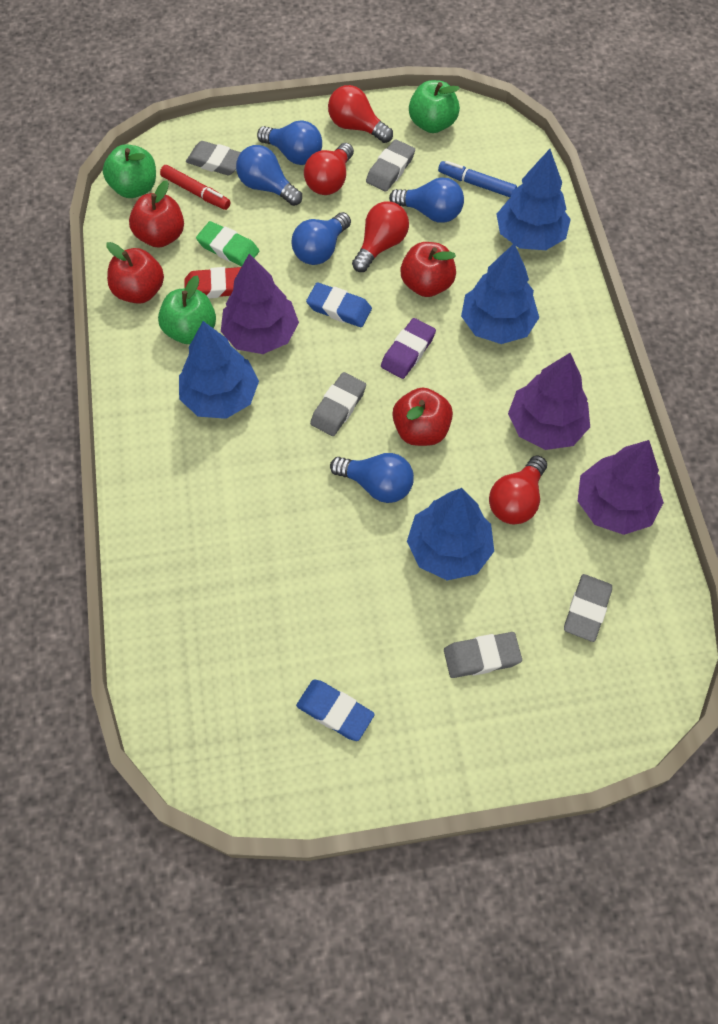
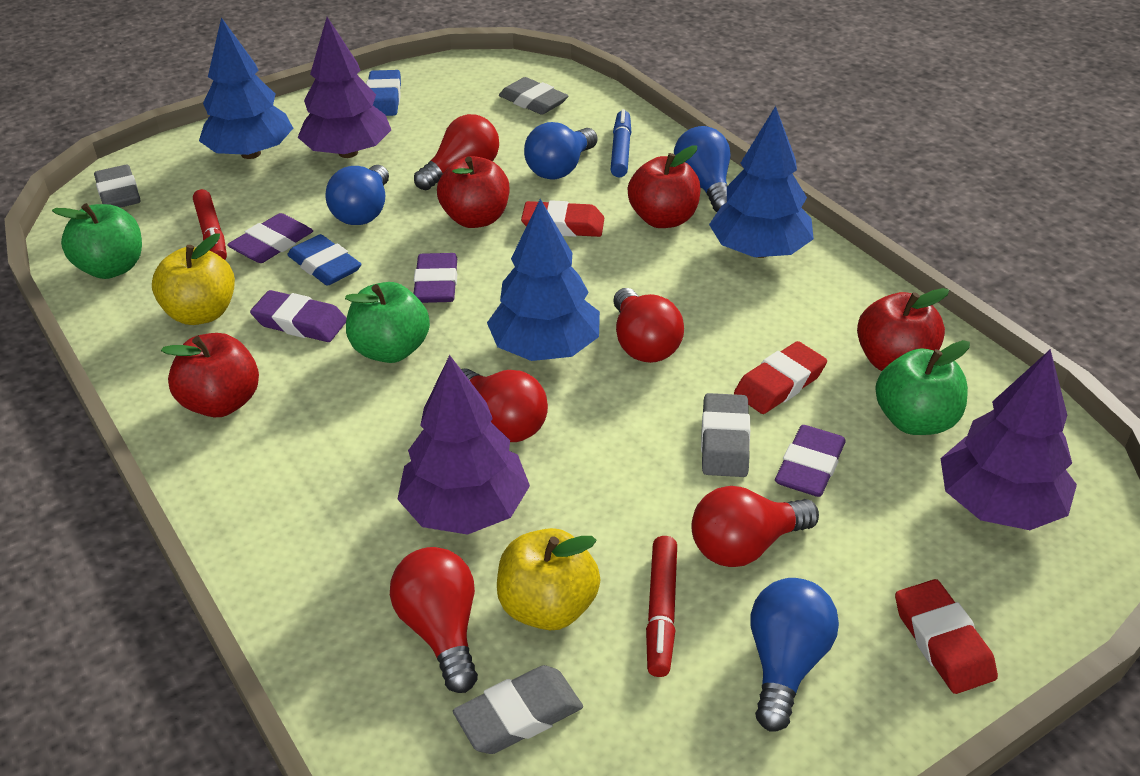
blue light bulb: [236,145,302,206] [257,120,322,165] [292,212,351,265] [330,453,414,503] [389,177,464,223] = 5 -> [325,165,389,225] [524,122,598,179] [674,126,731,212] [750,578,839,731] = 4
blue tree: [179,321,259,419] [407,488,494,581] [461,243,539,344] [496,149,571,250] = 4 -> [199,17,293,159] [487,199,600,361] [709,106,814,258] = 3
green eraser: [196,221,259,266] = 1 -> none = 0
grey eraser: [186,141,241,176] [310,372,366,436] [366,139,415,192] [444,632,522,678] [564,574,612,642] = 5 -> [94,165,141,208] [453,665,583,754] [499,77,569,115] [701,393,750,477] = 4
purple eraser: [381,318,436,379] = 1 -> [227,213,313,263] [250,290,347,342] [414,253,457,303] [775,425,846,497] = 4
red eraser: [184,267,241,299] = 1 -> [521,200,604,237] [734,341,827,414] [895,579,998,694] = 3
red light bulb: [304,143,354,195] [328,85,393,143] [352,201,409,272] [489,456,547,524] = 4 -> [390,547,478,693] [414,114,499,191] [461,369,548,442] [613,288,684,363] [691,486,819,567] = 5
red marker: [160,165,230,210] = 1 -> [193,189,227,260] [646,536,677,677] = 2
yellow apple: none = 0 -> [152,233,235,325] [497,528,600,630] = 2

